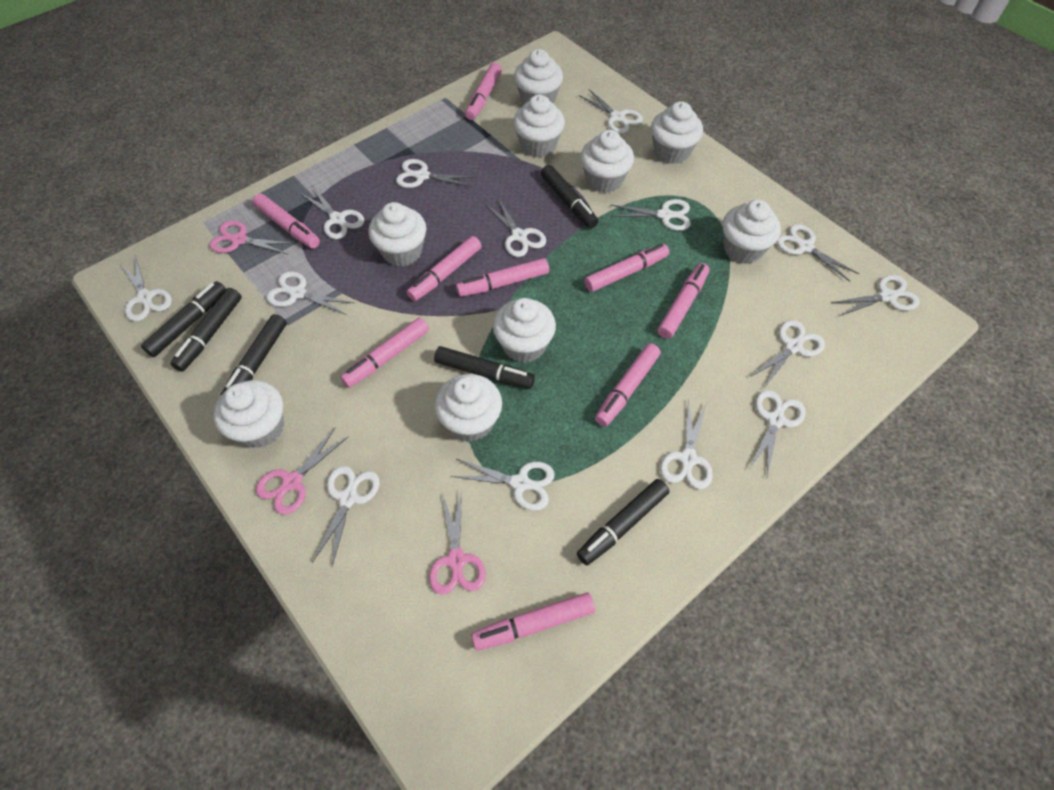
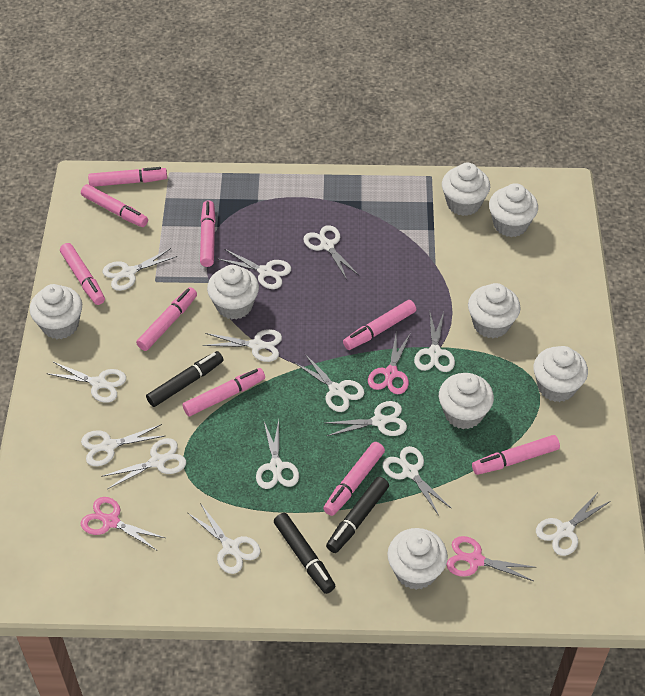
black marker: [141,281,226,357] [171,288,242,371] [221,314,287,395] [434,346,535,389] [541,165,598,228] [577,479,669,565] = 6 -> [146,351,224,407] [274,513,335,594] [326,477,389,553] = 3
white cupcake: [213,380,284,448] [368,202,426,266] [435,374,502,442] [493,298,556,363] [513,95,565,157] [514,49,563,104] [580,130,634,193] [651,101,703,164] [722,200,781,264] = 9 -> [30,284,82,339] [207,265,259,320] [387,528,448,590] [439,373,494,429] [442,163,490,216] [468,283,520,338] [489,183,538,237] [533,346,588,402] = 8

